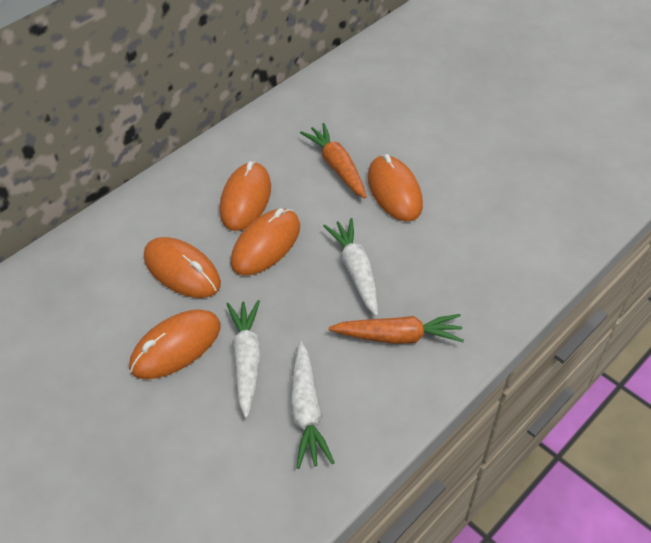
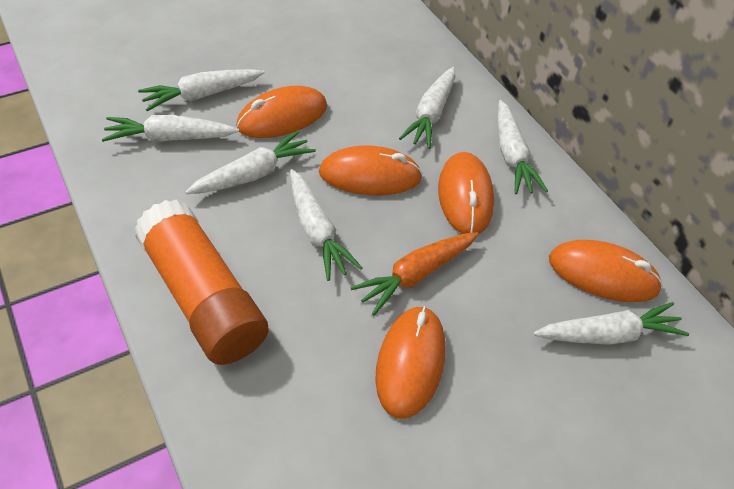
orange carrot: [300,123,366,198] [329,314,464,344] = 2 -> [350,232,478,315] = 1
orange glue stick: none = 0 -> [134,200,269,365] = 1
white carrot: [227,300,261,418] [291,341,335,469] [323,218,378,316] = 3 -> [102,115,239,142] [138,69,264,111] [185,131,316,194] [290,169,362,281] [399,67,455,149] [498,100,548,194] [533,302,689,345] = 7

